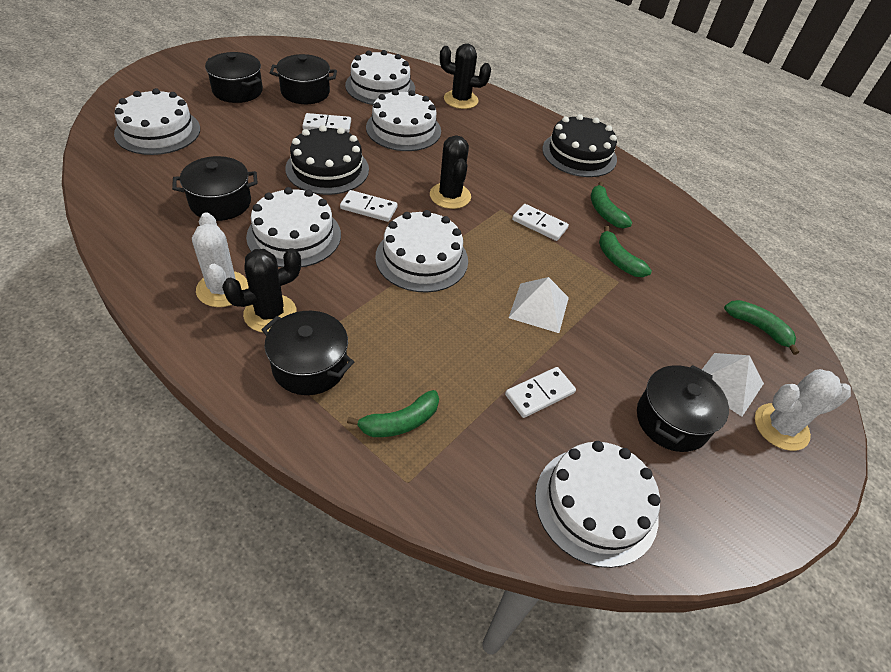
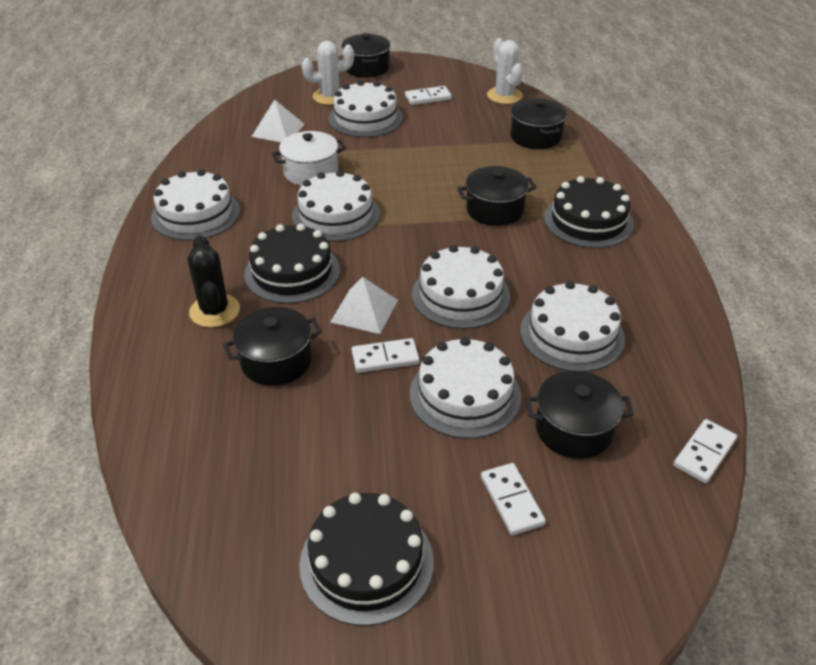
black cactus: [222,248,301,332] [430,135,471,209] [440,43,491,109] = 3 -> [188,236,240,328] = 1
black cake: [285,125,369,195] [542,114,617,177] = 2 -> [244,224,340,304] [299,493,434,626] [544,176,634,248] = 3
green banana: [347,390,439,437] [590,182,632,228] [599,226,652,277] [724,300,799,355] = 4 -> none = 0
white pot: none = 0 -> [272,131,346,186] = 1

